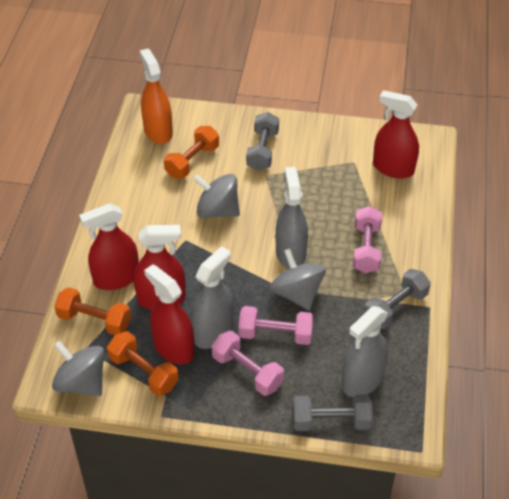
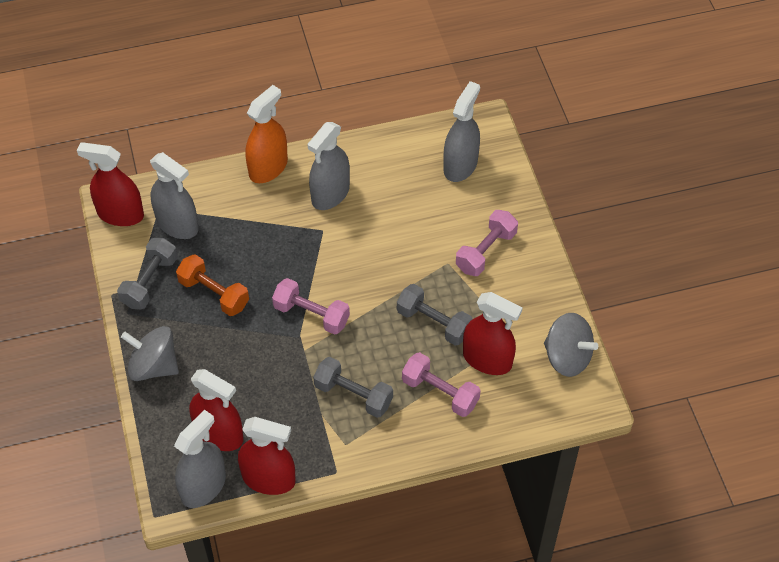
grey spinning top: [52,341,105,396] [193,174,240,218] [270,248,326,310] = 3 -> [121,326,179,381] [544,313,598,377] = 2
grey spray bottle: [191,246,234,349] [275,167,308,269] [342,306,388,397] = 3 -> [150,152,199,239] [174,410,226,508] [308,122,350,210] [443,81,480,182] = 4
orange dumbbell: [54,287,131,335] [107,331,179,396] [164,126,219,178] = 3 -> [176,254,249,316] = 1

